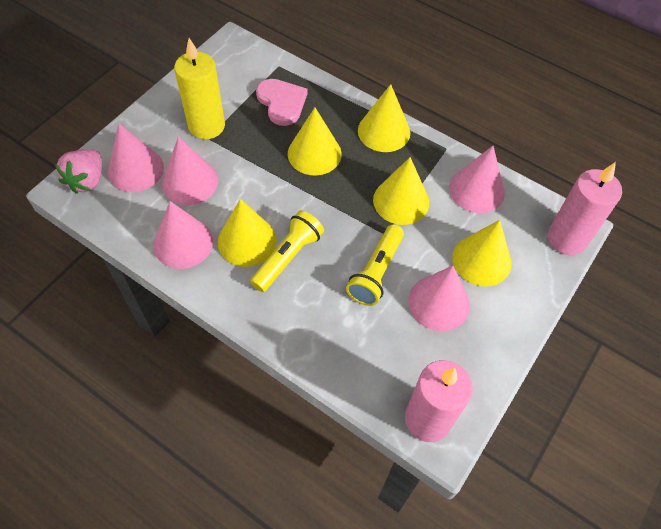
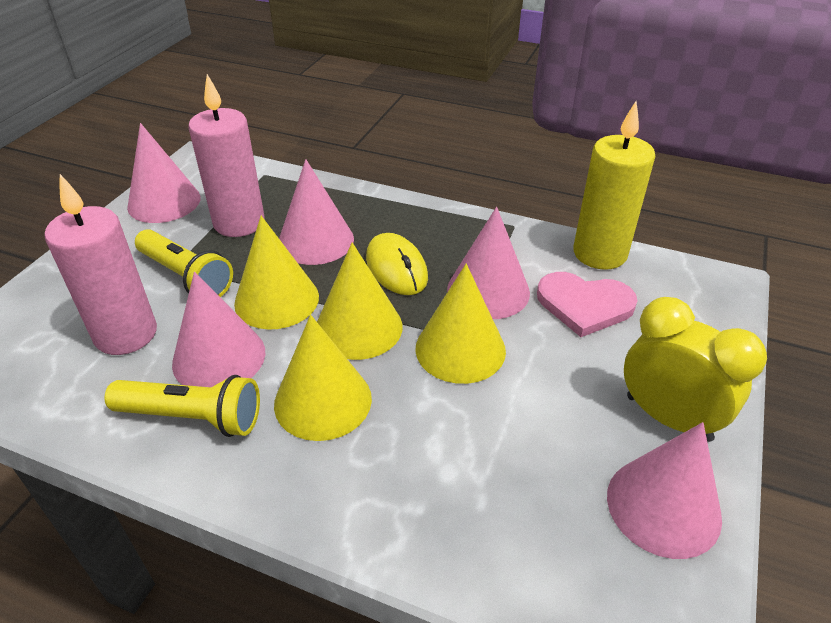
pink strawberry: [55,149,102,194] = 1 -> none = 0
yellow clock: none = 0 -> [624,297,767,442] = 1
yellow cone: [218,199,277,267] [288,107,342,175] [358,84,410,152] [373,157,429,225] [452,220,511,287] = 5 -> [234,216,319,330] [274,315,372,441] [317,242,402,360] [416,264,506,384] = 4
yellow mouse: none = 0 -> [366,233,428,295] = 1

